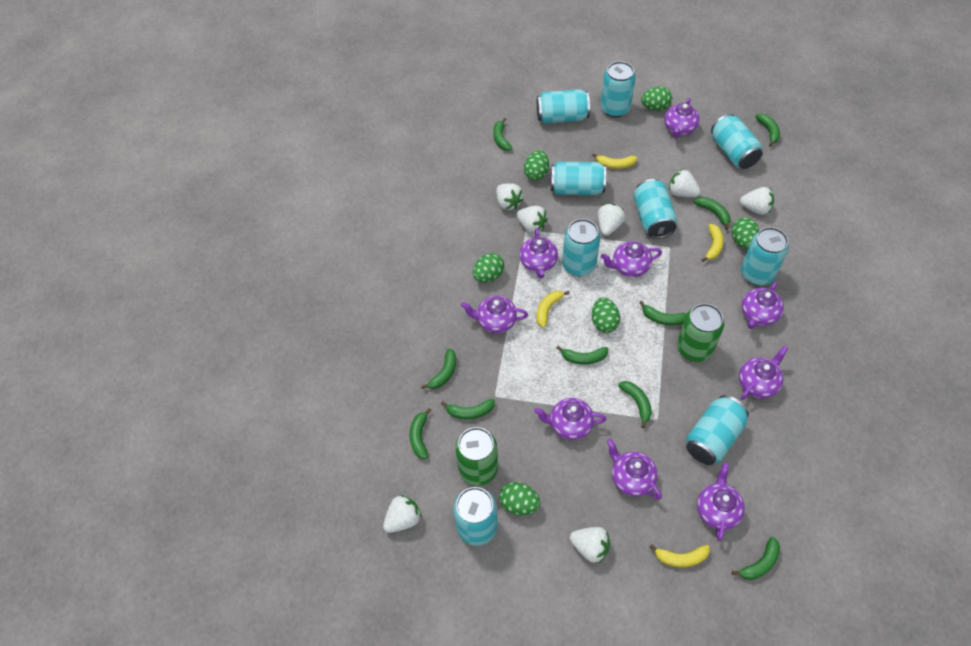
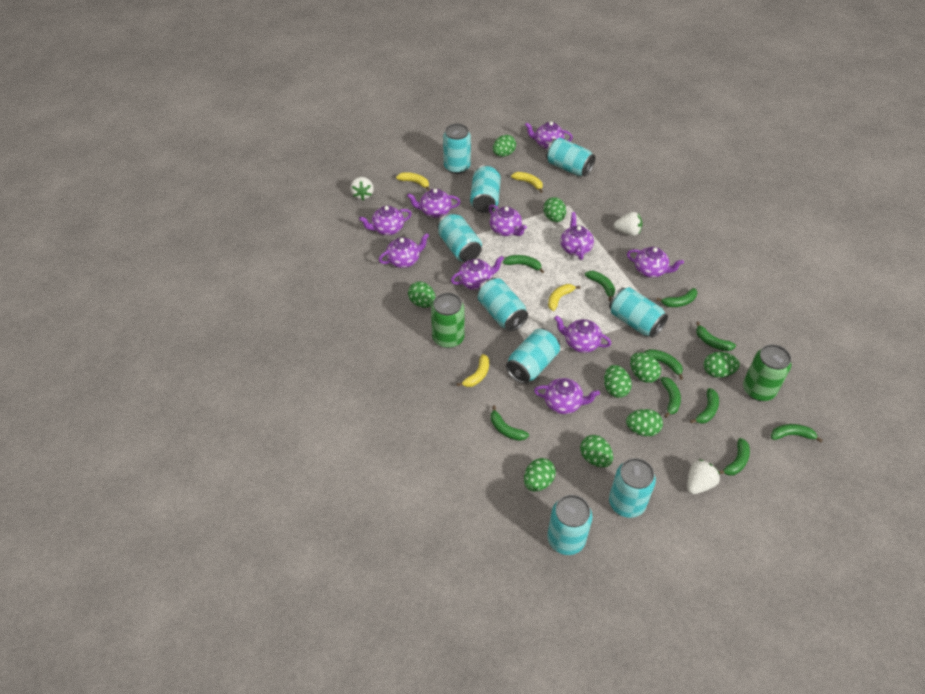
green egg: [473,253,504,282] [499,482,541,515] [524,150,549,181] [592,298,620,333] [641,87,672,111] [731,217,759,249] = 6 -> [408,282,436,308] [493,135,516,157] [524,458,556,492] [543,197,566,222] [580,435,613,467] [604,365,632,398] [626,409,663,437] [630,352,661,383] [704,352,740,378] = 9
purple teapot: [461,295,528,333] [520,228,558,278] [534,398,607,440] [601,241,662,277] [607,439,662,500] [664,98,700,138] [697,462,745,541] [739,346,788,400] [742,282,784,329] = 9 -> [359,206,412,235] [379,233,429,268] [407,189,460,218] [451,256,504,290] [489,205,527,236] [525,121,573,149] [534,378,600,414] [554,316,611,353] [560,212,594,260] [627,247,684,278] = 10
white strawberry: [383,495,421,533] [496,184,523,210] [517,206,548,233] [570,527,610,563] [598,204,625,236] [669,169,701,197] [740,187,774,215] = 7 -> [350,177,374,200] [613,212,643,236] [687,459,720,494] = 3

